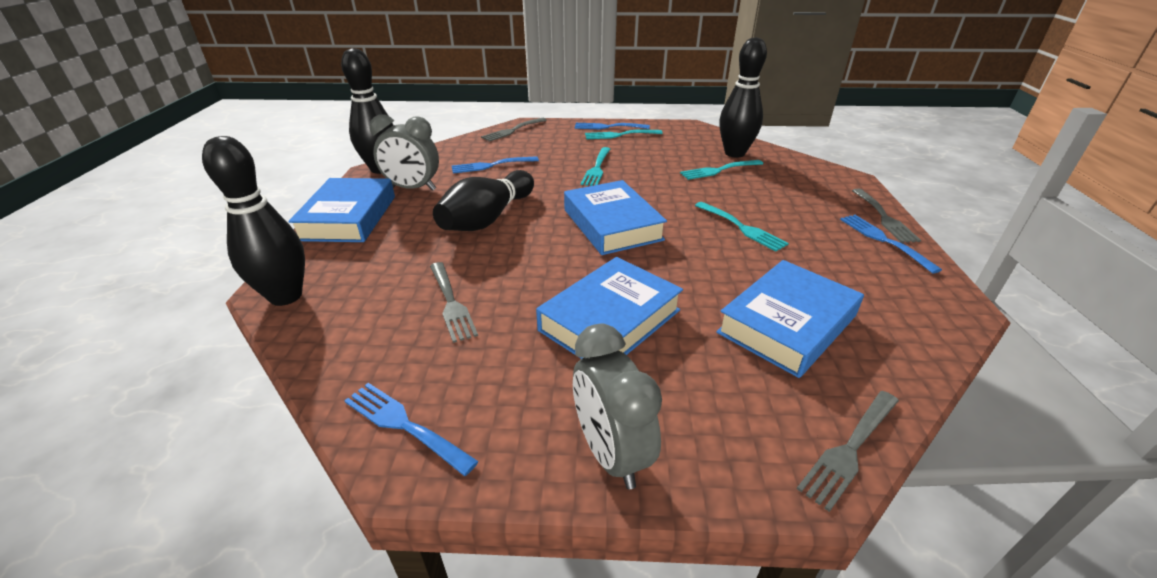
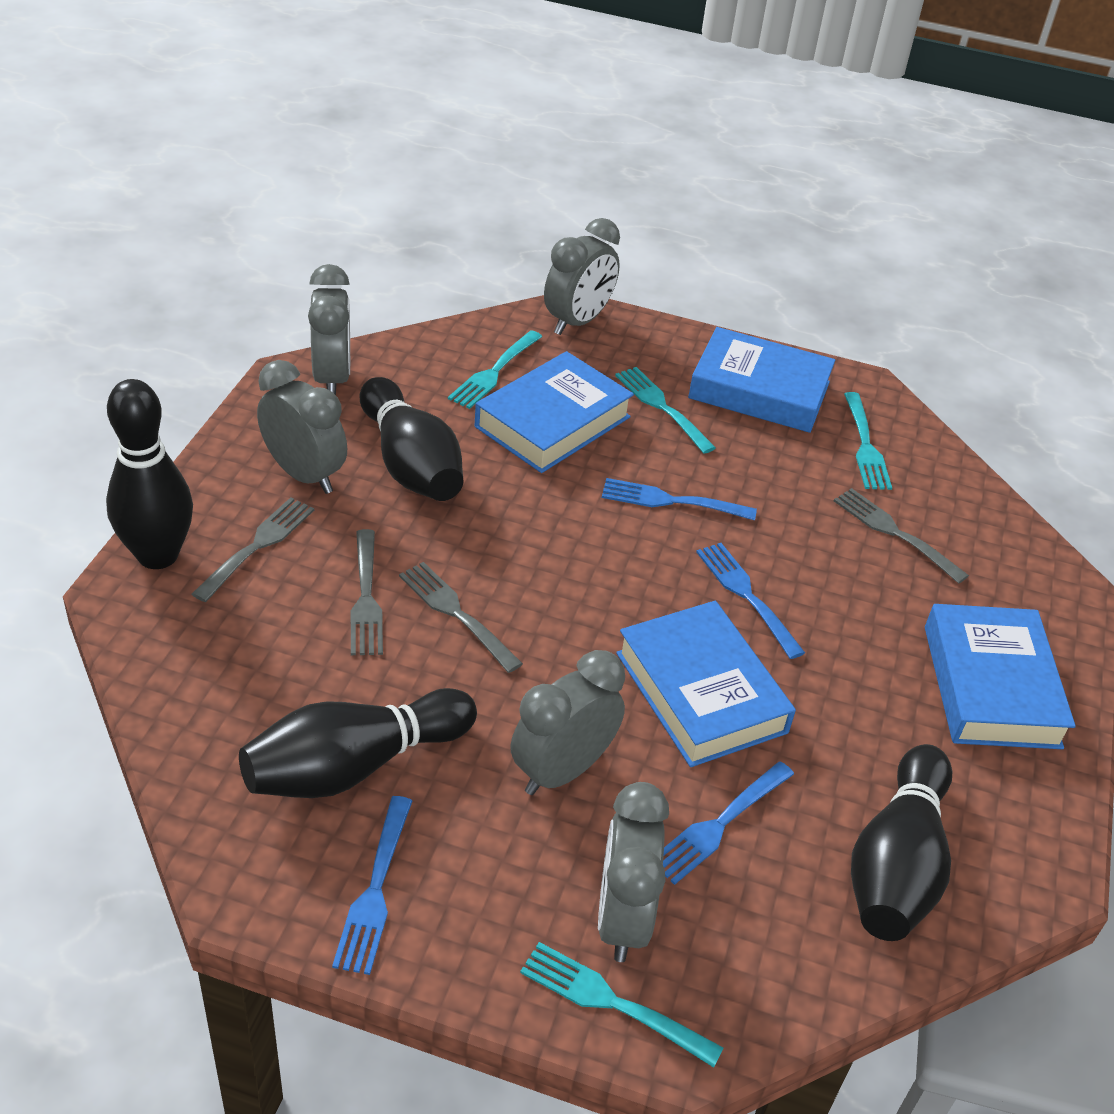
grey clock: [370,114,439,191] [573,323,662,489] = 2 -> [257,360,347,494] [308,264,350,395] [510,650,625,795] [544,218,620,335] [598,782,669,962] = 5

